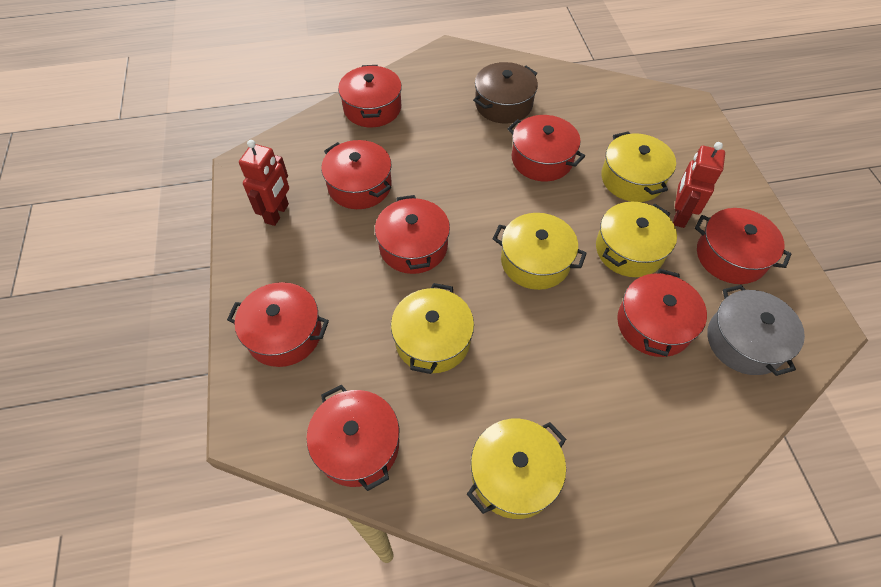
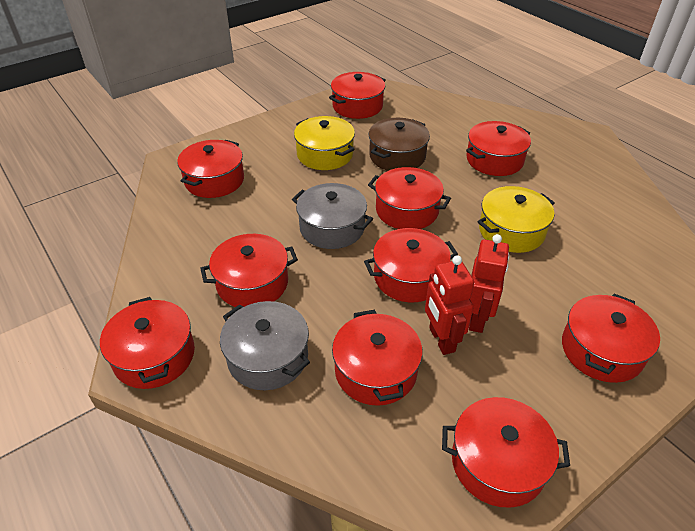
grey pot: [707,285,805,376] = 1 -> [220,301,310,390] [292,183,373,249] = 2
red pot: [227,282,329,367] [306,385,399,491] [321,140,392,209] [338,65,402,127] [375,195,450,274] [508,115,585,181] [617,269,707,357] [695,208,792,284] = 8 -> [100,297,195,389] [177,140,244,198] [200,234,298,307] [329,72,386,119] [332,310,423,406] [364,228,458,302] [368,167,451,229] [442,397,570,508] [466,121,531,176] [562,294,660,383] = 10
yellow pot: [391,283,474,374] [467,419,566,519] [493,213,587,290] [596,202,677,277] [601,131,676,202] = 5 -> [294,116,355,170] [478,186,555,253] = 2

